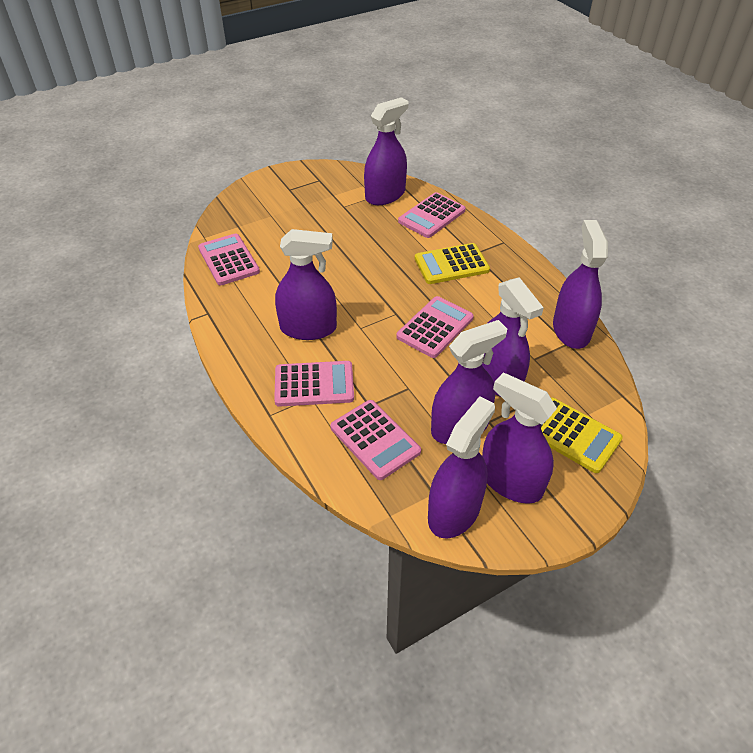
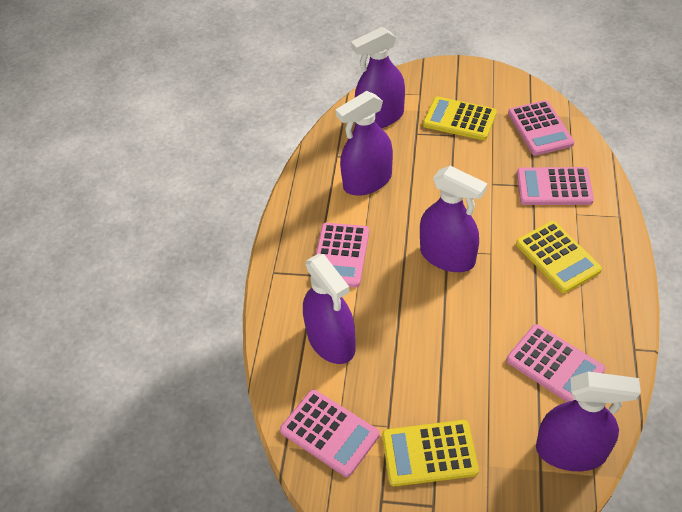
purple spray bottle: [275,229,337,340] [364,97,409,205] [428,396,495,538] [431,320,507,444] [482,277,544,397] [482,373,557,504] [553,220,608,349] = 7 -> [303,254,356,364] [336,91,393,196] [351,27,405,128] [420,166,488,272] [536,372,641,471] = 5
yellow calculator: [415,243,490,284] [541,397,623,473] = 2 -> [382,420,479,486] [423,97,497,140] [516,221,602,293] = 3

